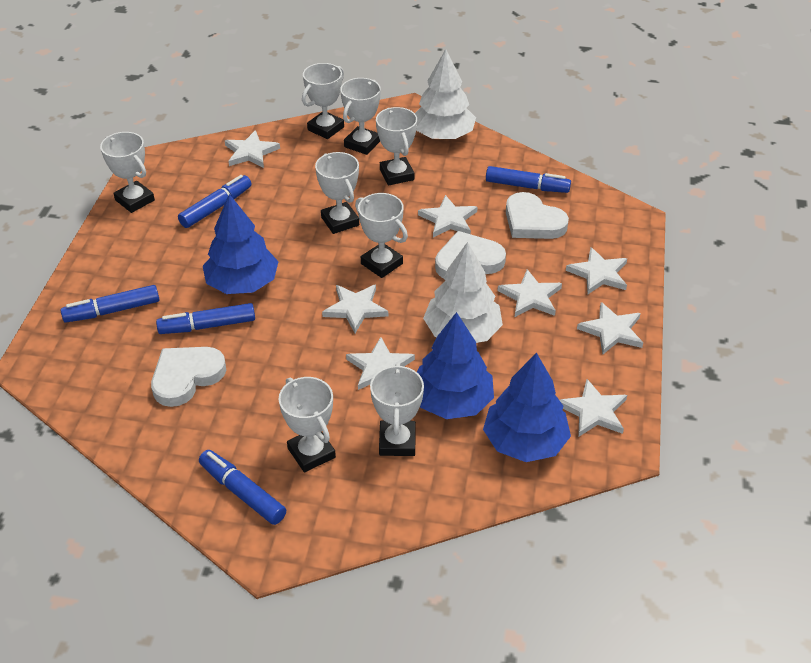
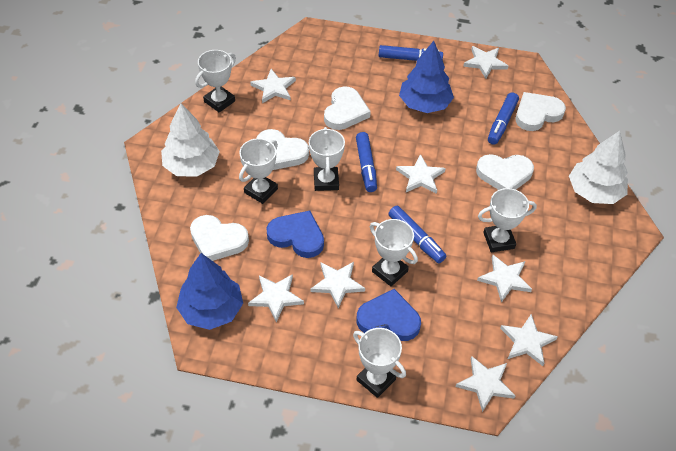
blue heart: none = 0 -> [266,211,324,258] [357,289,421,341] = 2
blue marker: [60,285,160,323] [156,303,255,334] [178,175,251,228] [199,450,286,525] [486,166,571,193] = 5 -> [356,132,377,192] [379,45,443,61] [388,206,446,263] [488,92,519,145] = 4
blue tree: [203,194,279,294] [417,312,494,419] [483,353,571,462] = 3 -> [176,253,243,330] [399,41,454,113] = 2
white heart: [151,347,226,407] [435,231,506,278] [506,192,569,239] = 3 -> [190,215,249,261] [257,129,309,170] [324,86,371,130] [476,154,534,190] [516,92,566,131] = 5
white trophy: [100,132,155,213] [279,377,336,472] [302,63,344,139] [315,152,359,234] [340,78,381,155] [355,193,408,278] [370,363,424,456] [376,107,417,185] = 8 -> [195,50,236,113] [239,138,278,204] [309,127,345,191] [353,328,406,398] [370,219,418,286] [478,188,537,252] = 6

